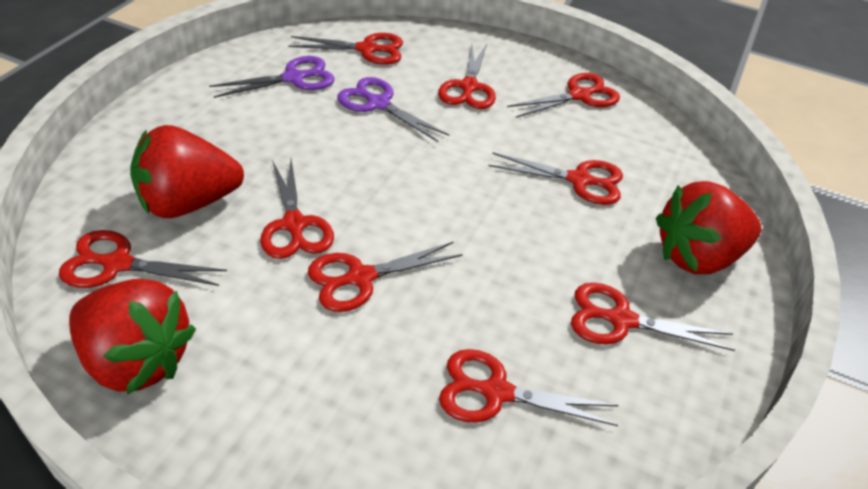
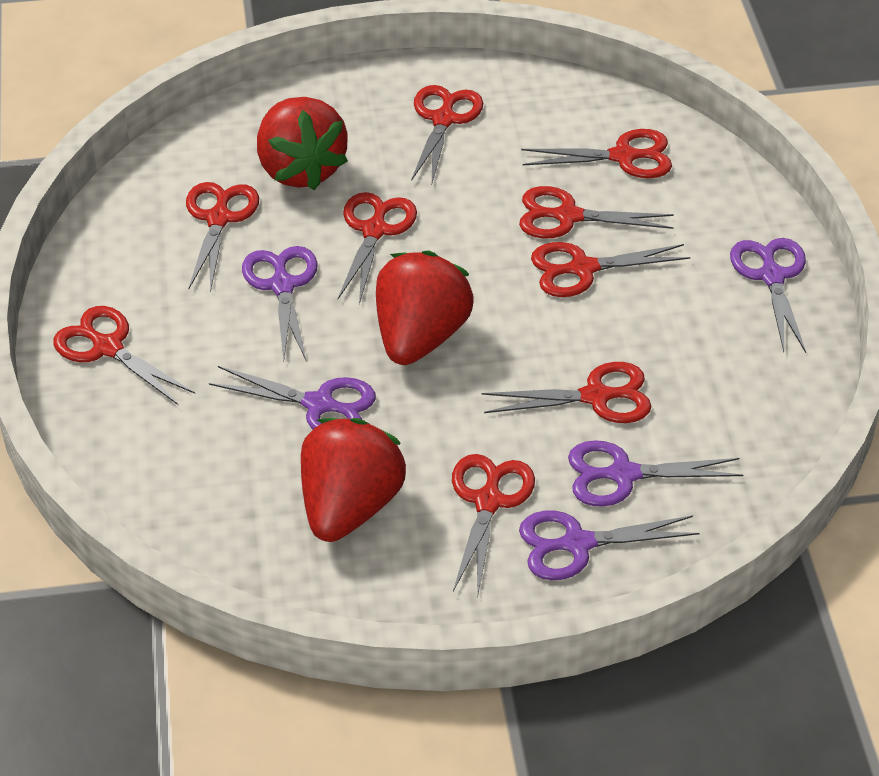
purple scissors: [209,56,335,98] [337,77,449,142] = 2 -> [209,366,376,430] [242,246,318,361] [519,511,700,580] [568,440,743,507] [730,238,806,353] = 5

